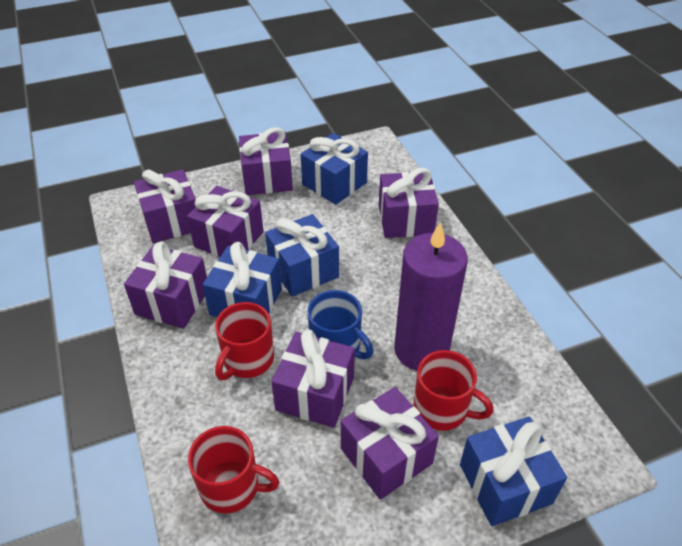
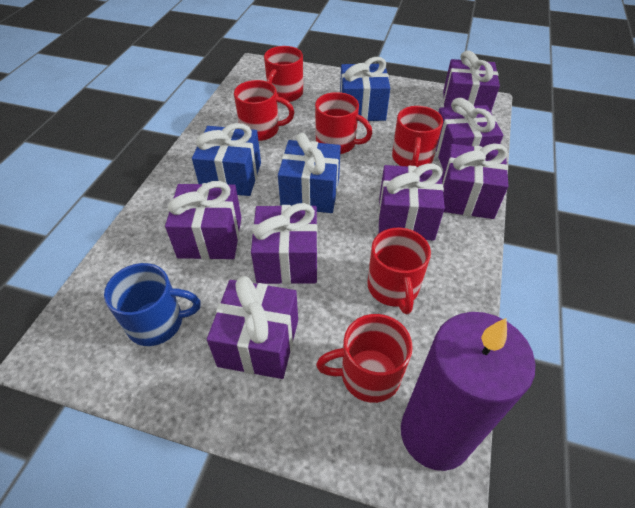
blue gift: [203,242,282,317] [265,214,339,297] [301,133,368,205] [460,417,567,526] = 4 -> [192,123,261,196] [278,133,341,213] [340,57,390,121] = 3
red mug: [188,426,279,514] [215,302,274,380] [414,350,494,431] = 3 -> [234,80,294,141] [264,46,303,102] [315,92,373,154] [316,314,413,403] [367,228,431,314] [392,106,443,167] = 6

